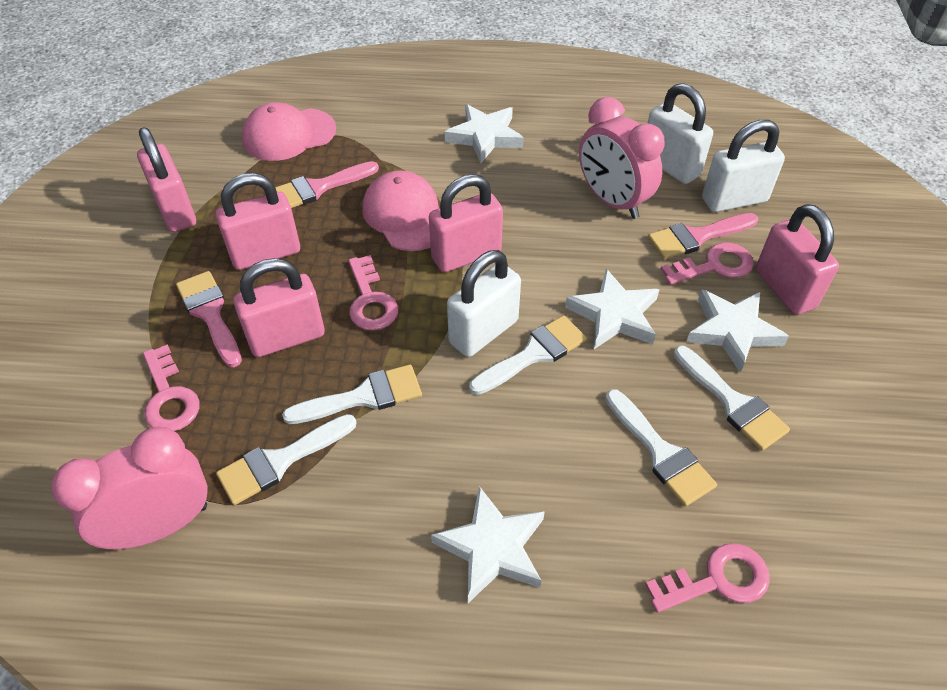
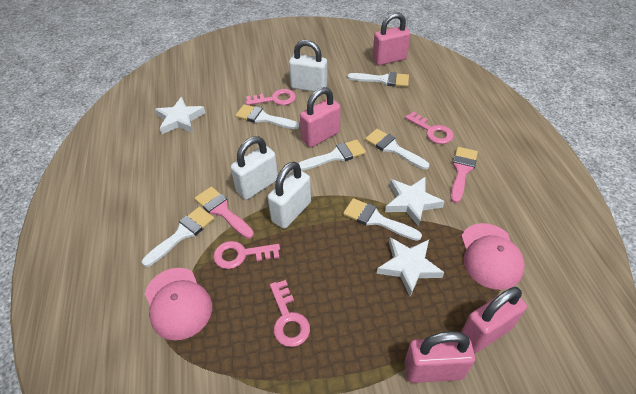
pink brush: [176,271,242,367] [275,161,379,208] [648,213,758,259] = 3 -> [194,186,254,239] [450,147,478,203] = 2
pink clock: [51,427,208,549] [579,97,665,219] = 2 -> none = 0
pink padlock: [137,127,196,232] [216,173,300,270] [233,258,325,357] [429,174,503,272] [756,204,839,315] = 5 -> [300,87,341,147] [373,12,411,65] [405,331,475,383] [461,287,527,353] = 4
white brush: [216,414,357,505] [282,365,422,424] [469,315,587,395] [605,389,717,507] [674,345,790,451] = 5 -> [142,207,214,267] [235,104,300,129] [298,139,366,171] [343,198,422,241] [347,72,409,87] [365,129,429,170] = 6
white star: [431,486,545,603] [445,104,524,163] [565,269,660,349] [686,289,789,373] = 4 -> [155,97,205,134] [377,237,444,297] [385,177,445,227] = 3

